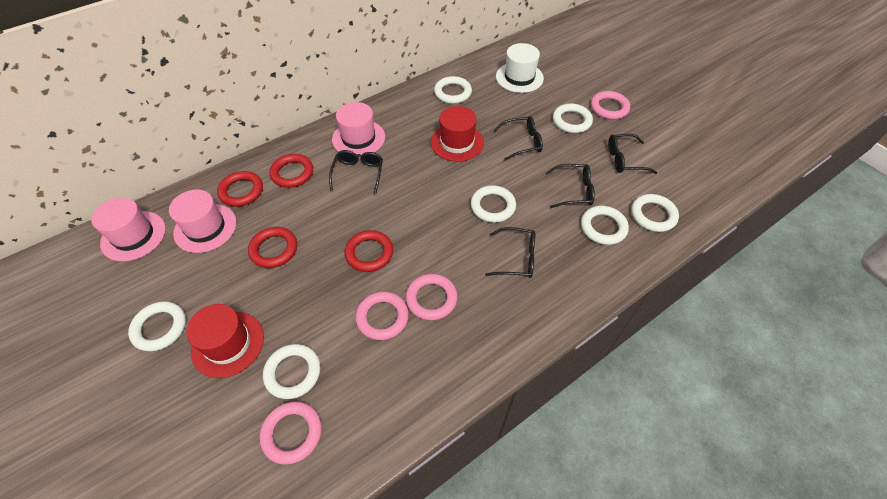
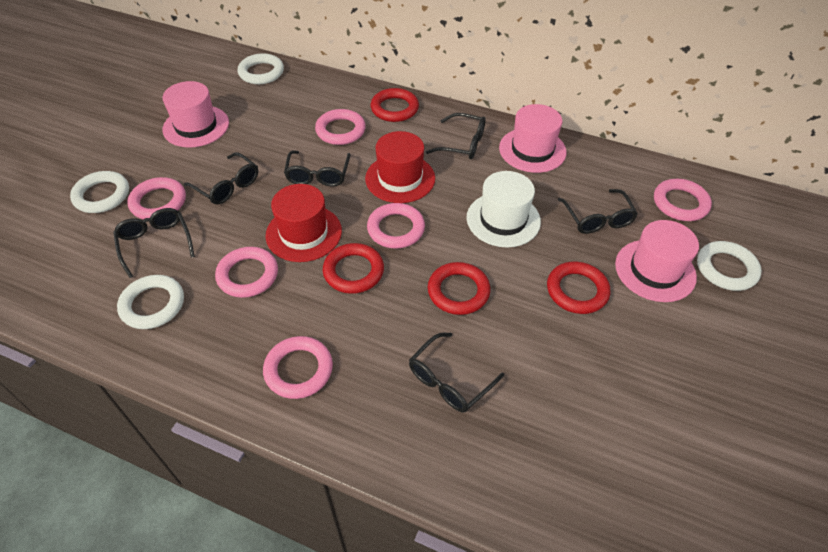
black glasses: [329,150,383,194] [485,227,535,278] [493,116,543,161] [546,164,595,208] [608,134,657,174] = 5 -> [113,208,195,278] [184,152,258,204] [284,151,351,187] [409,333,504,413] [426,113,486,159] [558,189,638,234] = 6
pink ring: [260,402,322,465] [355,291,409,340] [406,274,457,320] [591,91,630,119] = 4 -> [127,177,186,219] [215,247,278,298] [263,336,333,399] [315,109,366,145] [367,203,425,249] [654,179,712,221] = 6
white ring: [128,301,186,351] [263,344,320,399] [434,76,472,104] [471,185,516,223] [553,104,593,133] [581,206,629,245] [631,194,679,232] = 7 -> [70,171,129,213] [117,275,184,329] [238,53,284,84] [697,241,762,291] = 4

